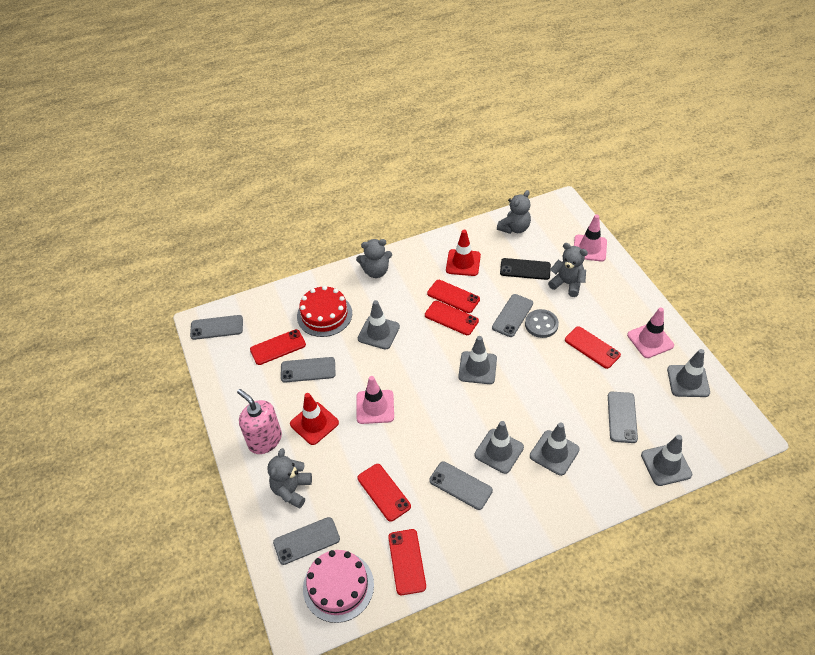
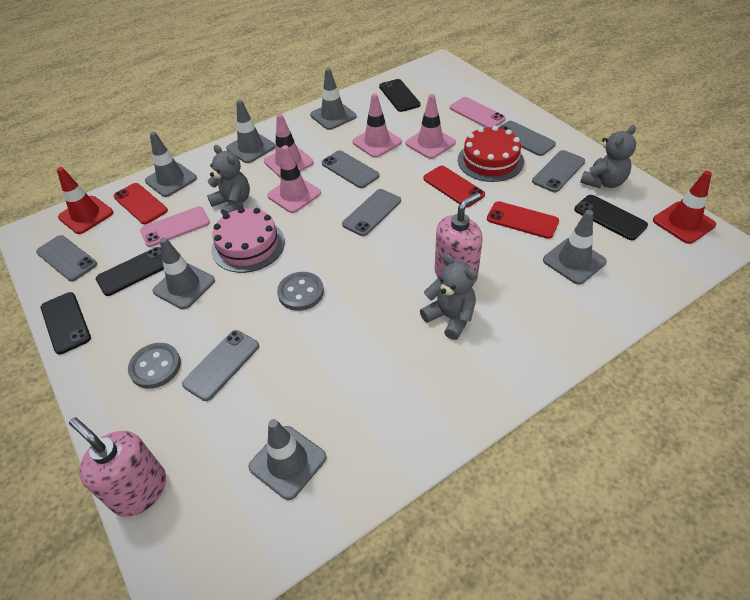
black phone: [500,258,551,280] = 1 -> [41,292,91,355] [96,247,164,296] [379,79,420,112] [574,195,648,240] = 4
grey button: [525,309,559,338] = 1 -> [128,343,181,389] [277,272,324,311] = 2
grey teddy bear: [267,448,312,509] [356,239,392,278] [497,190,531,234] [548,243,588,297] = 4 -> [207,145,250,215] [420,254,477,340] [580,125,636,188] = 3
pink phone: none = 0 -> [140,206,210,247] [450,97,506,128] = 2
pink soap dispenser: [237,389,282,454] = 1 -> [69,417,166,517] [435,192,483,285] = 2
pink traffic cone: [357,376,394,424] [574,215,607,261] [627,307,674,358] = 3 -> [264,114,314,178] [267,145,321,213] [352,93,402,158] [405,94,456,159] = 4
red phone: [250,329,306,365] [357,464,411,521] [388,529,426,595] [425,301,479,335] [427,280,480,313] [565,326,621,369] = 6 -> [114,183,168,224] [423,166,485,208] [487,201,559,239] = 3

